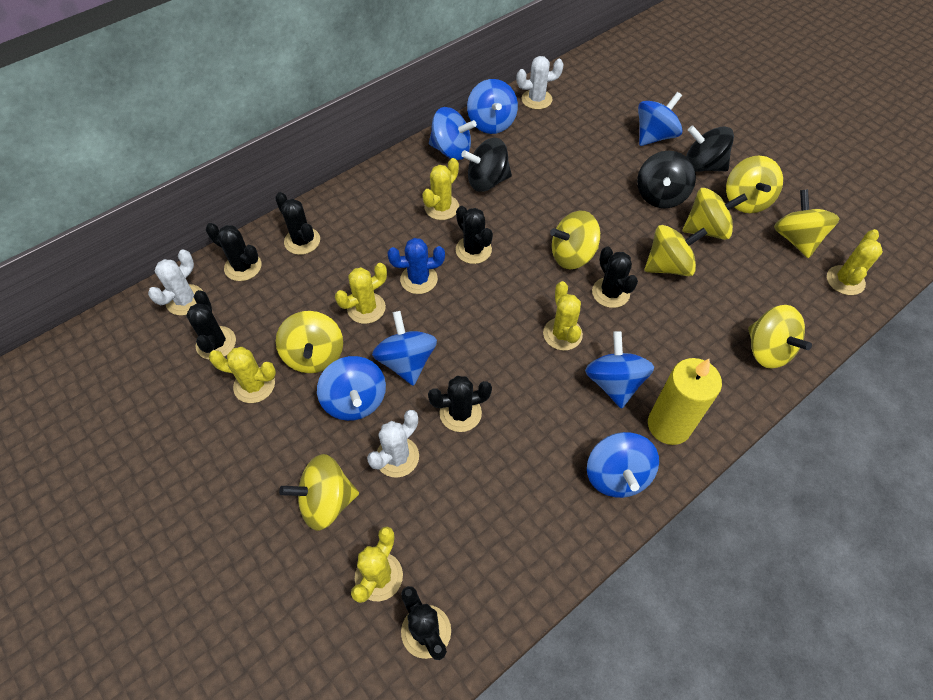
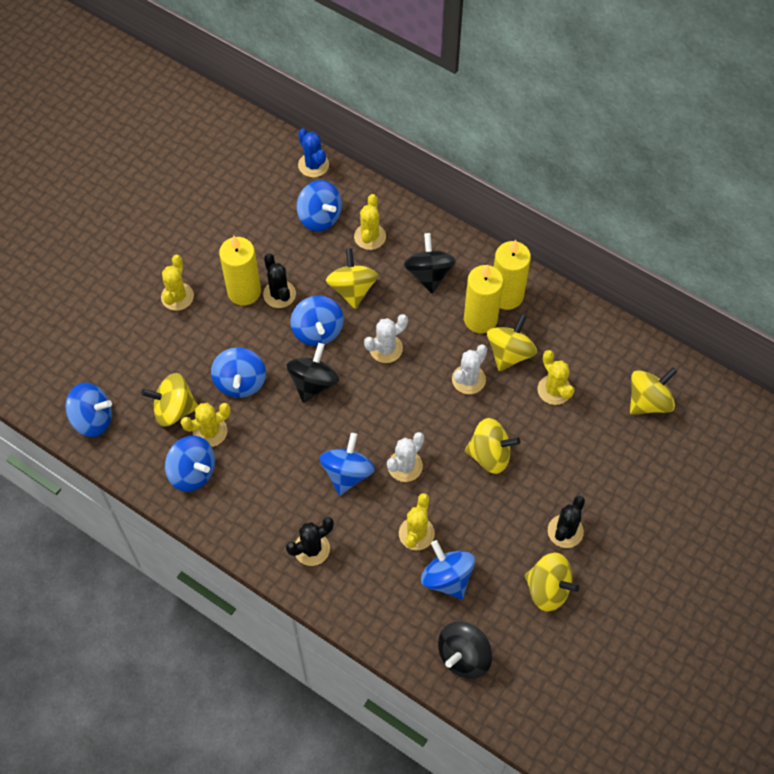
black cactus: [186,290,236,360] [206,223,261,281] [275,192,320,255] [401,586,451,660] [428,376,492,432] [456,206,493,264] [592,247,638,308] = 7 -> [263,253,296,308] [286,517,334,566] [548,496,585,548] = 3
yellow cactus: [209,347,276,403] [335,263,387,324] [351,526,403,603] [422,158,459,220] [543,281,583,351] [827,229,883,295] = 6 -> [161,255,194,311] [180,403,231,447] [354,194,386,250] [399,493,435,550] [538,350,575,405] = 5
yellow candle: [648,358,722,445] = 1 -> [219,236,261,306] [464,264,503,333] [494,240,531,310] = 3
yellow spinning top: [276,311,343,373] [279,454,359,531] [550,211,600,269] [645,225,708,276] [682,188,748,240] [726,156,783,213] [748,305,812,369] [774,189,840,258] = 8 -> [141,373,199,427] [326,248,378,309] [465,418,521,474] [487,314,537,372] [525,553,580,611] [630,367,677,415] = 6

